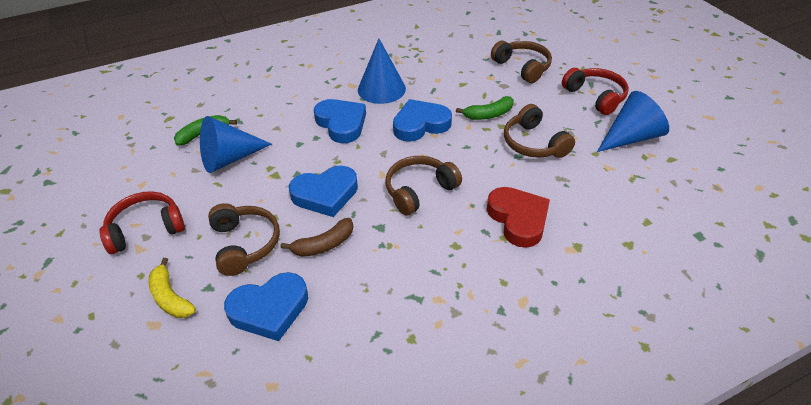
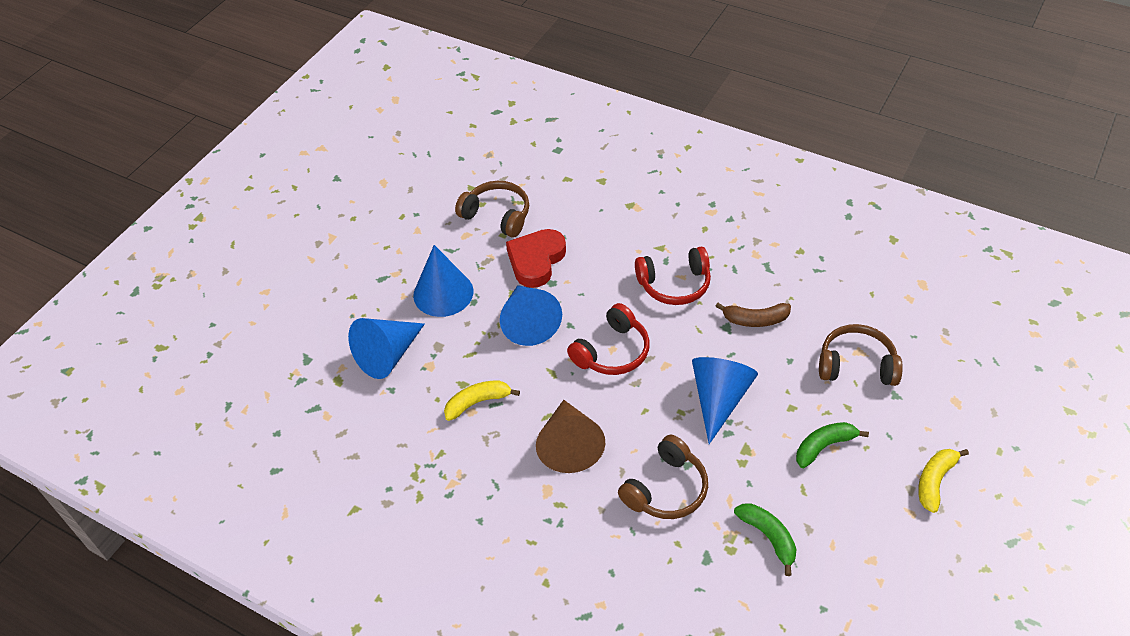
blue cone: [200,116,272,173] [358,39,406,104] [597,91,669,152] = 3 -> [348,318,425,379] [413,245,474,317] [500,285,562,346] [692,357,758,444] = 4
blue heart: [224,272,308,341] [289,166,358,217] [314,99,366,143] [393,99,452,142] = 4 -> none = 0
brown cone: none = 0 -> [536,400,605,473] = 1
brown headphones: [208,203,280,276] [386,156,462,216] [491,41,552,83] [504,104,575,158] = 4 -> [455,181,529,237] [618,435,708,519] [819,324,903,386] = 3
yellow banana: [148,258,196,318] = 1 -> [444,381,520,421] [918,449,969,513] = 2

